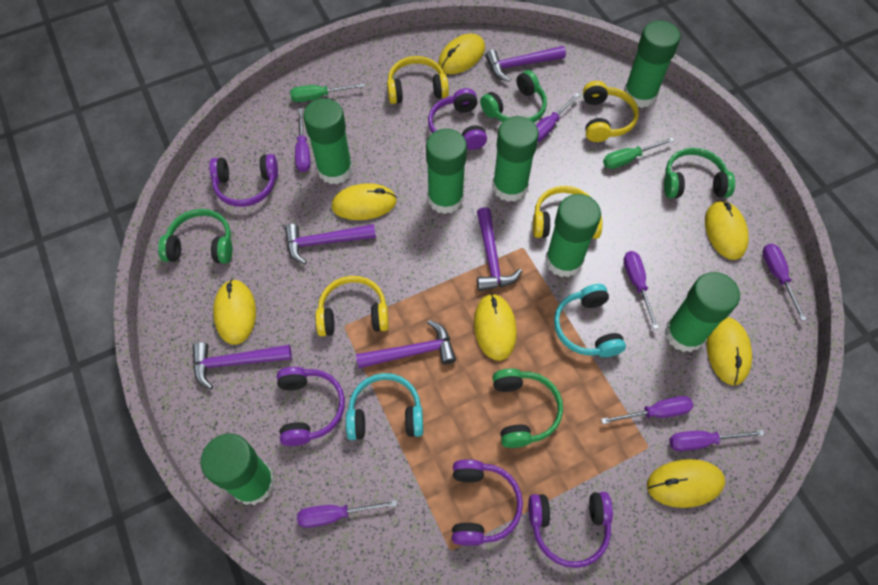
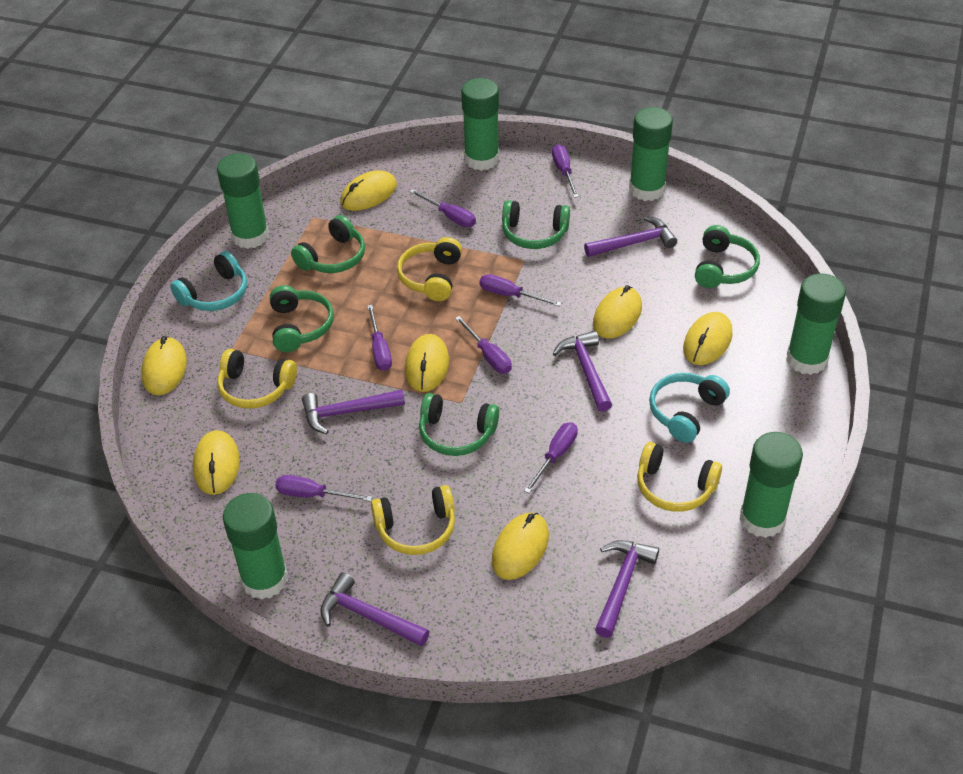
green glue stick: [200,434,275,505] [303,98,353,184] [426,128,467,214] [492,116,539,202] [546,194,601,277] [624,20,680,108] [665,272,740,352] = 7 -> [217,153,269,249] [223,493,288,600] [461,78,500,171] [629,107,673,201] [740,432,803,538] [787,273,846,375] = 6
green headphones: [158,209,232,264] [480,70,547,122] [492,368,563,448] [664,148,735,198] = 4 -> [270,285,334,352] [291,215,365,273] [419,393,499,456] [502,200,570,249] [695,225,760,288] = 5
green screwdriver: [290,83,365,102] [603,137,674,169] = 2 -> none = 0
purple headphones: [209,154,278,207] [277,367,345,446] [428,88,487,150] [452,459,523,546] [528,492,613,568] = 5 -> none = 0

